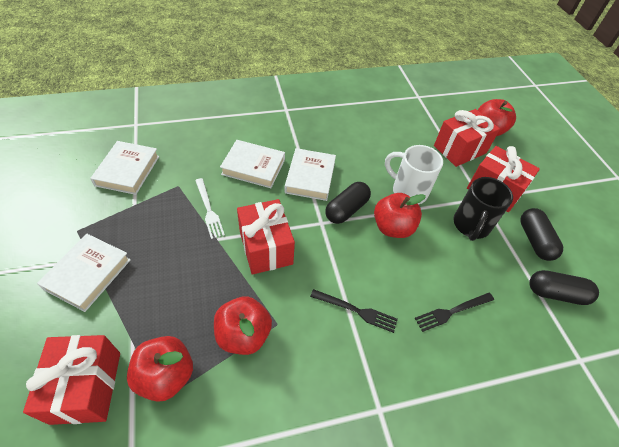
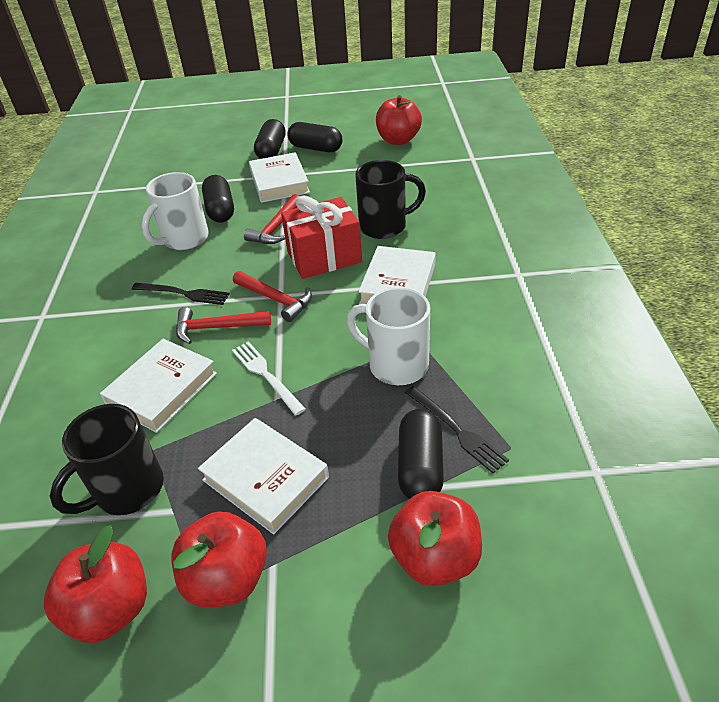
black capsule: [325,182,371,224] [520,208,563,261] [530,270,599,305] = 3 -> [202,175,234,223] [254,119,286,159] [287,122,342,152] [398,409,444,499] = 4
black mug: [453,177,513,241] = 1 -> [50,404,164,515] [355,160,426,239] = 2
red gift: [23,335,120,425] [237,199,295,275] [434,109,500,167] [467,146,540,212] = 4 -> [281,195,362,279] = 1
red hammer: none = 0 -> [176,307,271,344] [233,271,312,322] [244,194,300,244] = 3
white mug: [385,145,443,204] = 1 -> [141,172,209,250] [346,287,430,385] = 2

